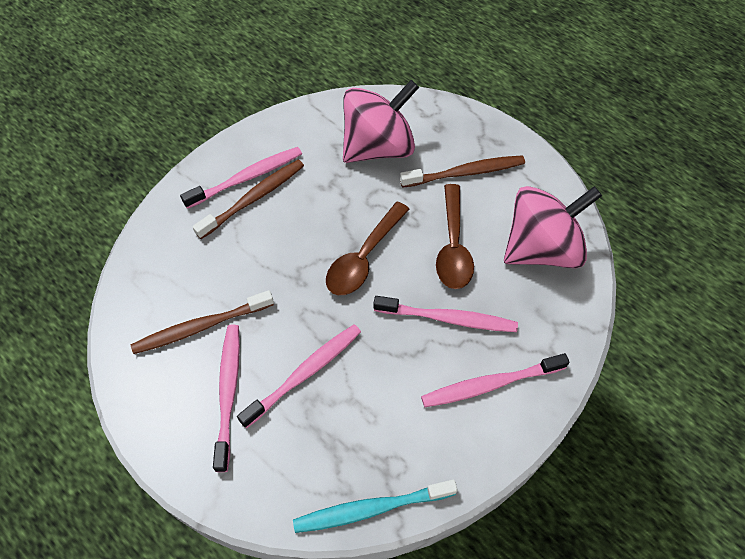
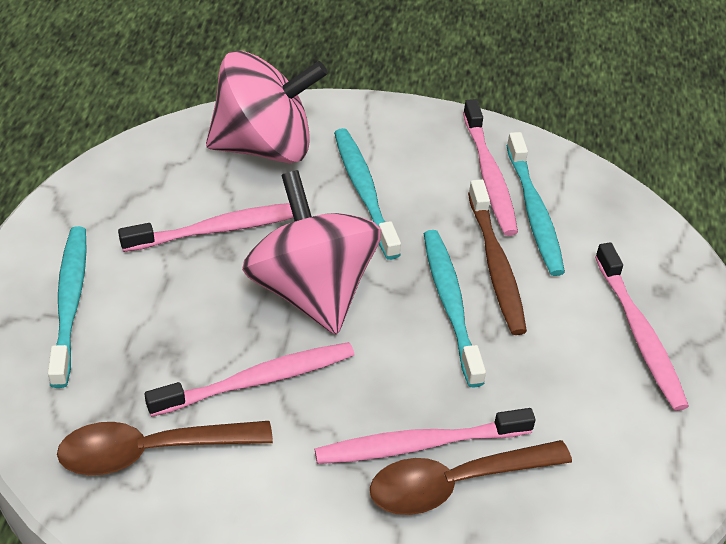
brown toothbrush: [131,290,274,354] [192,160,304,239] [400,155,525,188] = 3 -> [468,179,527,335] = 1
turquoise toothbrush: [293,480,458,533] = 1 -> [48,226,87,388] [334,128,401,260] [424,230,486,388] [506,132,565,276] = 4

